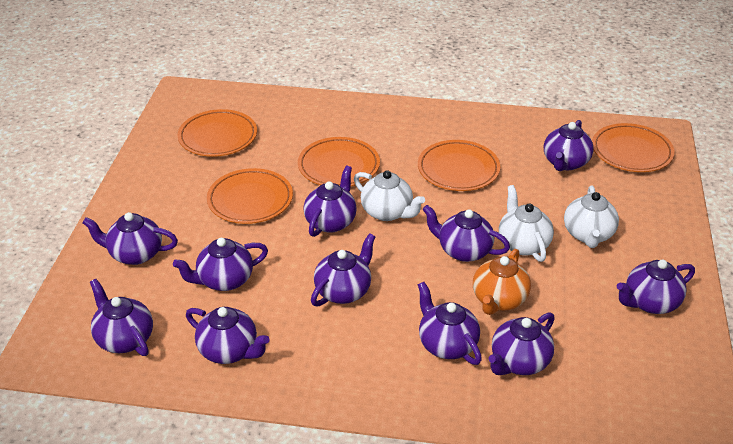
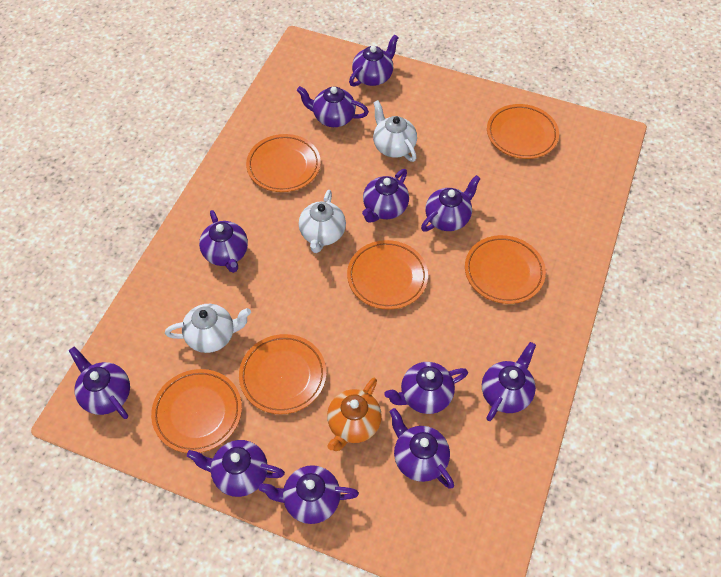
orange plate: [178,109,257,157] [207,168,293,224] [298,137,380,186] [418,140,500,191] [592,123,675,172] = 5 -> [151,369,242,453] [239,334,326,414] [246,134,321,192] [347,240,428,309] [465,235,546,304] [487,104,559,159] = 6

